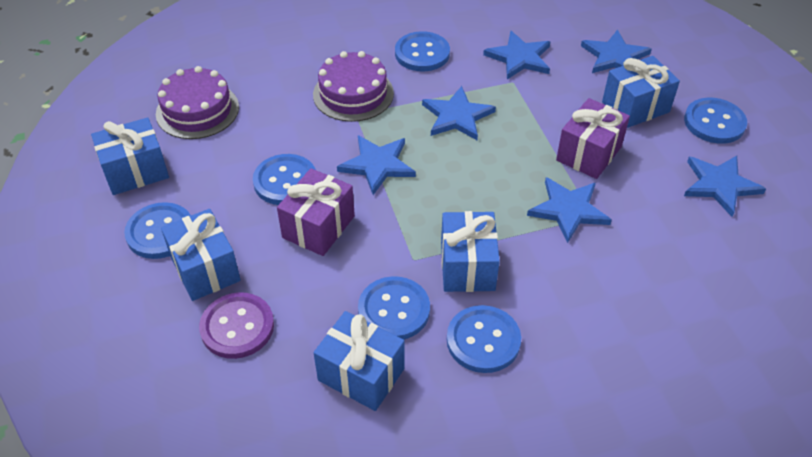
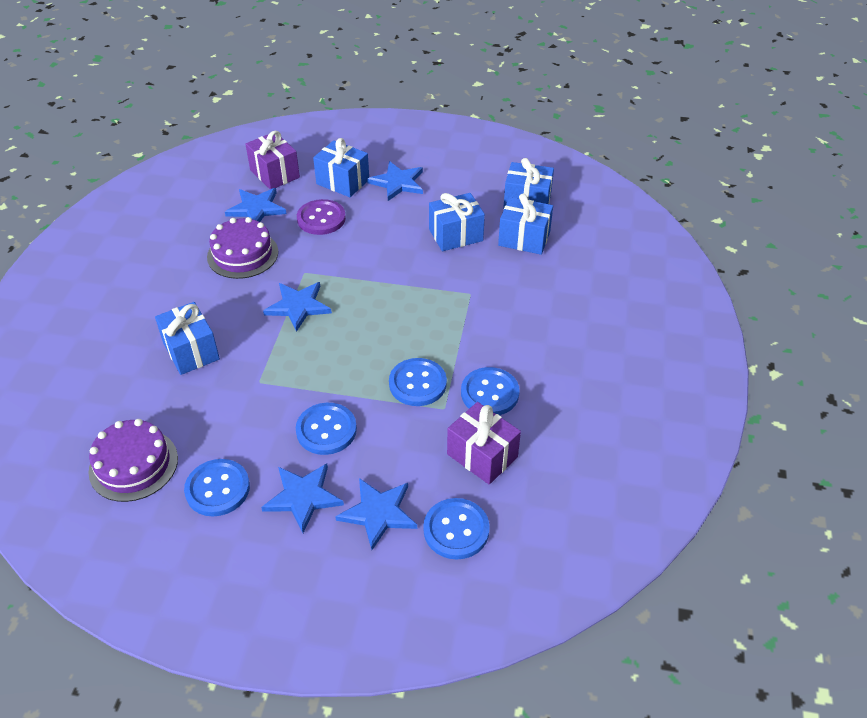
blue button: [124,202,191,259] [253,154,316,205] [358,276,430,340] [395,31,450,72] [447,305,521,373] [684,98,747,144] = 6 -> [184,459,250,516] [296,403,357,455] [389,358,447,406] [423,498,490,560] [461,367,520,415] = 5
blue star: [337,135,416,195] [422,86,496,140] [483,31,550,79] [527,177,612,243] [581,30,652,73] [684,156,766,217] = 6 -> [225,188,286,222] [261,463,344,533] [263,282,332,332] [335,478,417,550] [367,161,423,201] = 5

